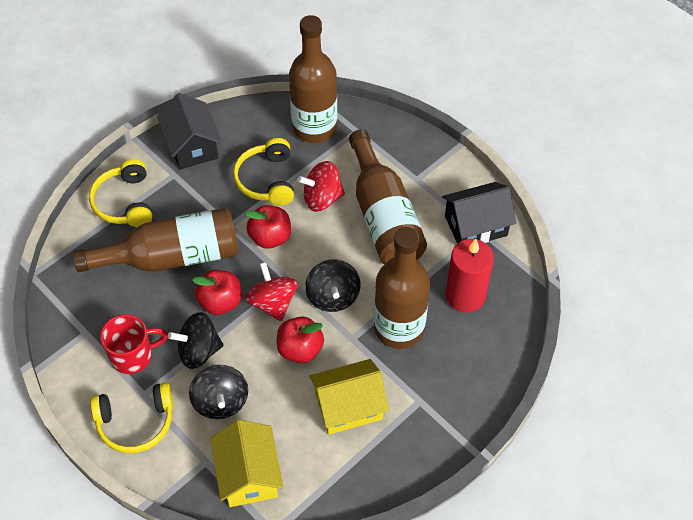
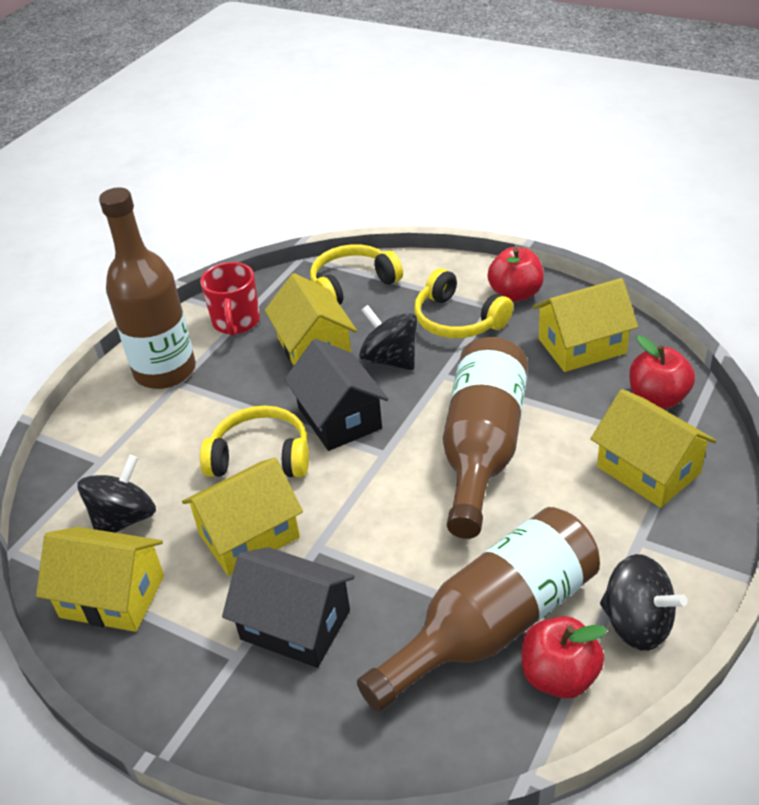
brown bottle: [73,208,238,272] [289,15,337,143] [349,129,427,264] [374,227,430,349] = 4 -> [99,188,196,389] [357,507,600,712] [443,337,528,539] = 3
red candle: [446,239,494,313] = 1 -> none = 0
red spinning top: [245,262,298,321] [298,161,345,212] = 2 -> none = 0
yellow house: [210,420,283,507] [309,359,389,435] = 2 -> [36,527,164,632] [182,458,303,575] [265,273,357,365] [533,278,638,372] [591,389,717,508] = 5

